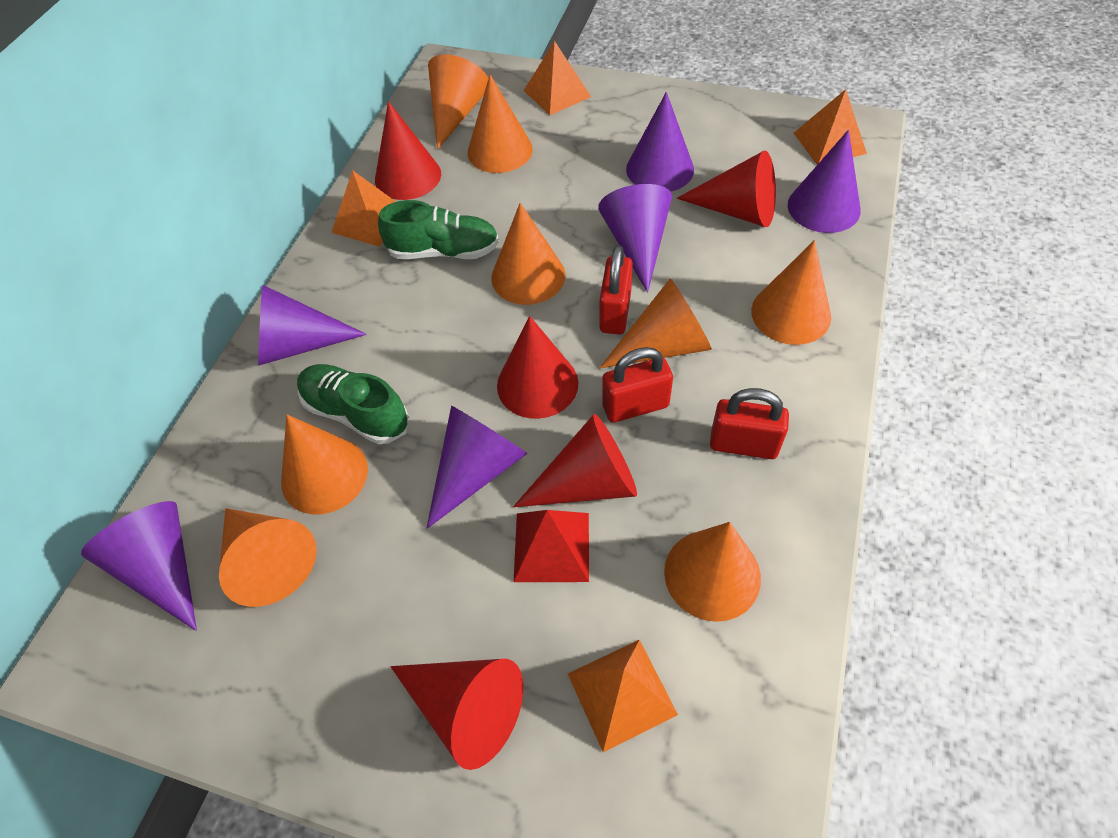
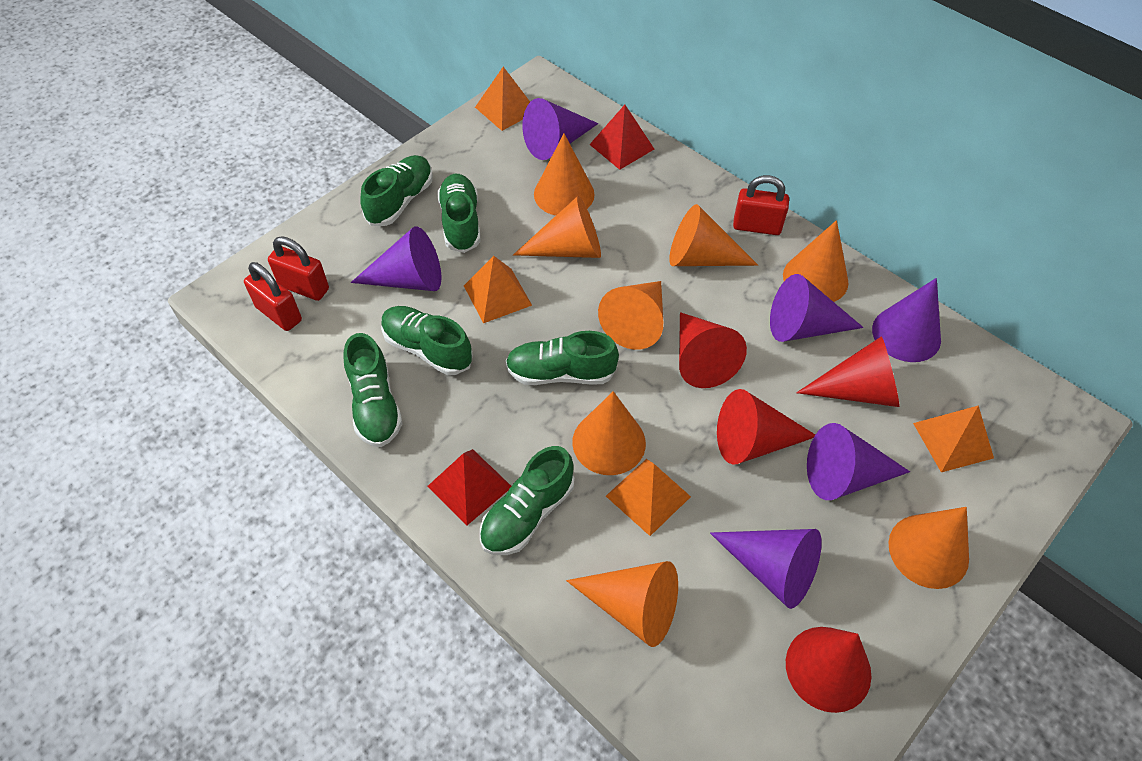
green shoe: [297,364,409,444] [378,200,499,259] = 2 -> [343,333,402,447] [360,155,433,226] [381,306,473,375] [437,174,481,253] [480,446,574,555] [505,331,619,385] = 6
red cone: [375,101,441,200] [391,659,523,770] [497,316,578,419] [513,414,637,507] [677,151,776,227] = 5 -> [679,312,747,388] [717,389,815,464] [786,627,871,713] [796,336,899,407] = 4
red pyramid: [514,510,589,582] = 1 -> [428,449,511,525] [589,105,654,170] = 2

